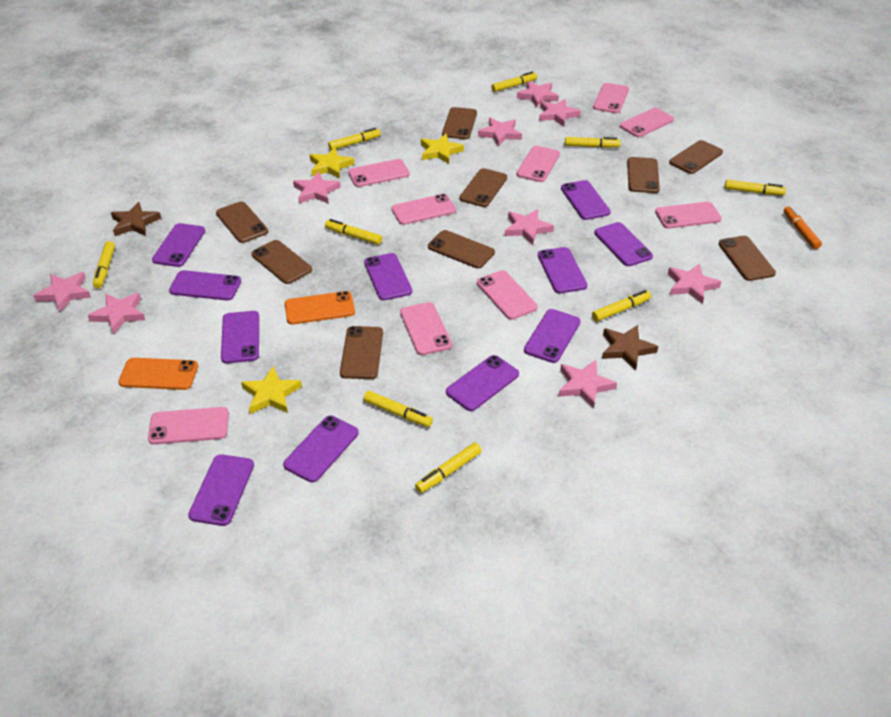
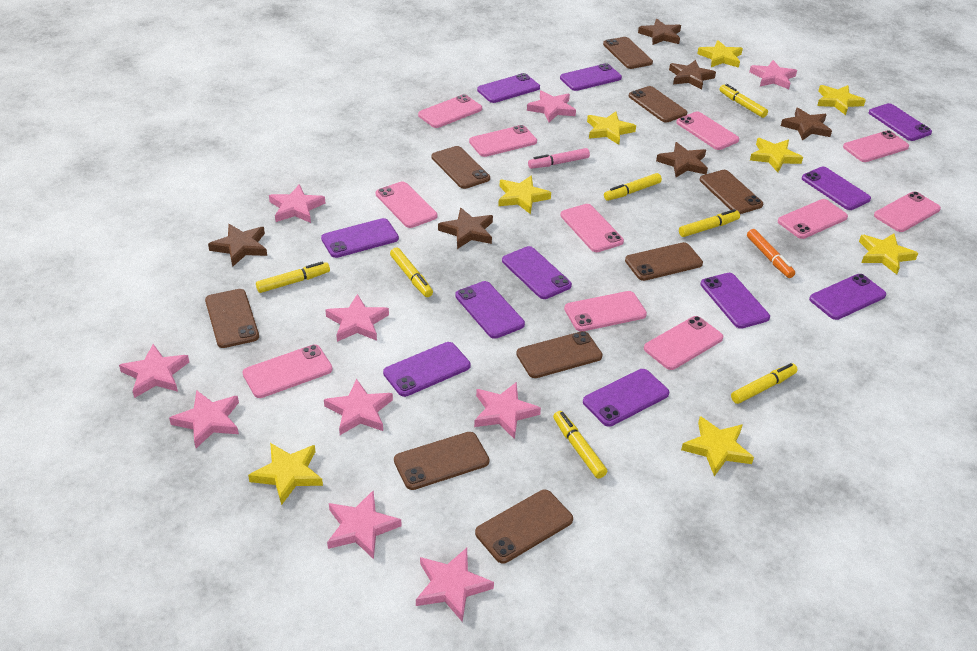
brown star: [111,202,161,236] [602,325,658,370] = 2 -> [208,224,267,267] [438,208,493,249] [638,19,681,45] [656,142,708,177] [669,60,716,90] [781,108,832,141] = 6
orange phone: [118,358,198,390] [285,291,355,325] = 2 -> none = 0
pink marker: none = 0 -> [528,148,590,169] = 1
pink phone: [148,407,229,445] [348,159,410,187] [392,194,456,225] [400,302,452,355] [477,270,538,320] [516,146,560,182] [593,83,629,113] [620,108,674,137] [655,202,722,229] = 9 -> [243,345,333,398] [376,182,438,228] [418,94,482,128] [469,125,537,157] [560,204,624,252] [564,291,647,332] [644,316,723,370] [676,112,739,150] [778,199,848,239] [843,130,909,162] [874,191,941,232] = 11
pink star: [33,272,91,312] [88,293,145,335] [293,172,341,204] [478,118,522,146] [505,209,554,245] [517,81,559,108] [539,99,581,126] [558,360,617,409] [668,264,721,304] = 9 -> [119,344,189,398] [169,390,239,448] [269,184,326,223] [324,379,393,435] [325,294,389,342] [327,490,402,559] [416,548,494,622] [474,382,541,439] [527,90,576,122] [749,60,797,89] = 10
yellow marker: [93,241,115,288] [325,219,382,245] [328,128,381,150] [363,391,433,427] [415,443,482,493] [491,71,537,92] [565,137,621,148] [592,290,651,321] [725,180,786,195] = 9 -> [256,261,330,293] [390,247,433,297] [553,411,607,479] [604,173,662,201] [679,209,740,237] [719,84,768,118] [731,363,798,404] = 7
yellow star: [241,367,302,414] [310,147,354,178] [421,134,464,164] = 3 -> [248,443,323,505] [498,176,551,214] [587,111,636,145] [681,416,754,476] [697,40,743,68] [750,138,803,172] [817,85,866,115] [859,233,918,275] = 8

